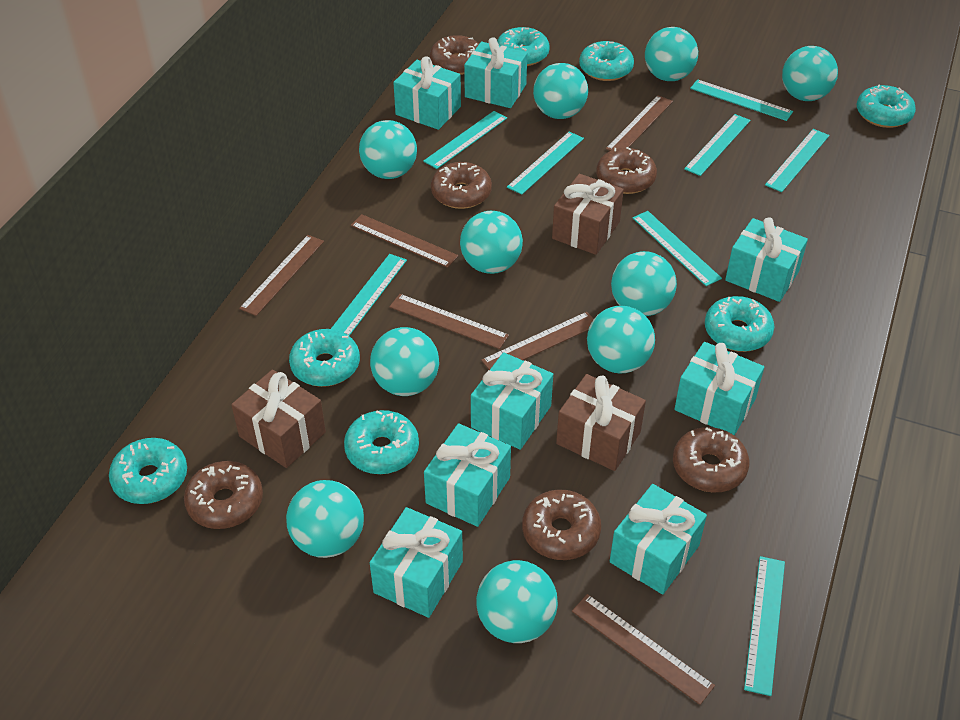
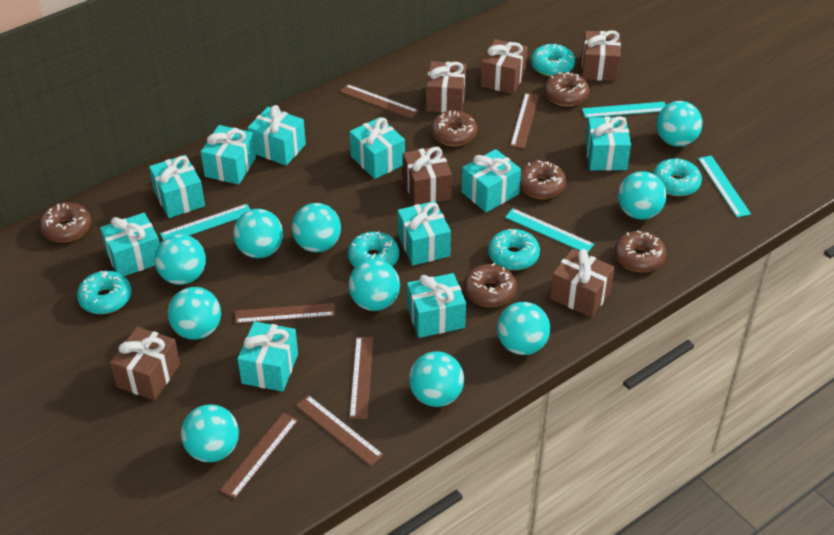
brown gift: [231,370,326,468] [552,174,624,255] [556,374,646,471] = 3 -> [110,327,180,400] [403,146,452,205] [426,61,466,113] [481,39,528,94] [550,249,615,318] [582,30,621,81] = 6
turquoise donut: [109,438,187,504] [289,329,360,387] [344,410,419,474] [497,27,550,66] [579,41,634,81] [705,296,774,352] [857,85,916,128] = 7 -> [77,271,131,314] [348,232,399,267] [488,229,540,270] [531,44,575,77] [653,158,702,196] = 5
turquoise gift: [370,507,463,618] [393,56,461,130] [424,423,511,527] [464,37,527,108] [471,352,553,450] [610,484,707,594] [674,342,764,435] [725,217,808,302] = 8 -> [100,213,160,276] [149,155,205,218] [201,125,256,184] [238,321,298,392] [248,105,306,165] [350,117,405,179] [398,201,451,265] [407,273,466,338] [462,149,521,212] [585,116,631,171] = 10
turquoise ruler: [331,254,407,336] [423,111,507,169] [507,132,584,195] [633,211,722,286] [684,114,751,176] [690,79,793,121] [744,556,785,696] [765,129,830,192] = 8 -> [160,204,251,240] [505,208,594,253] [582,102,666,118] [698,156,751,217] = 4

